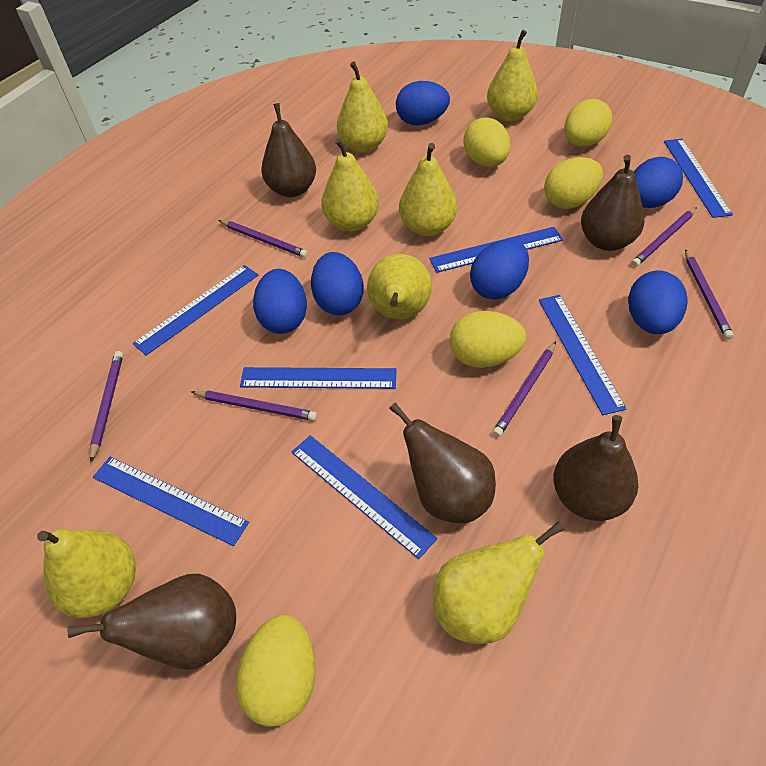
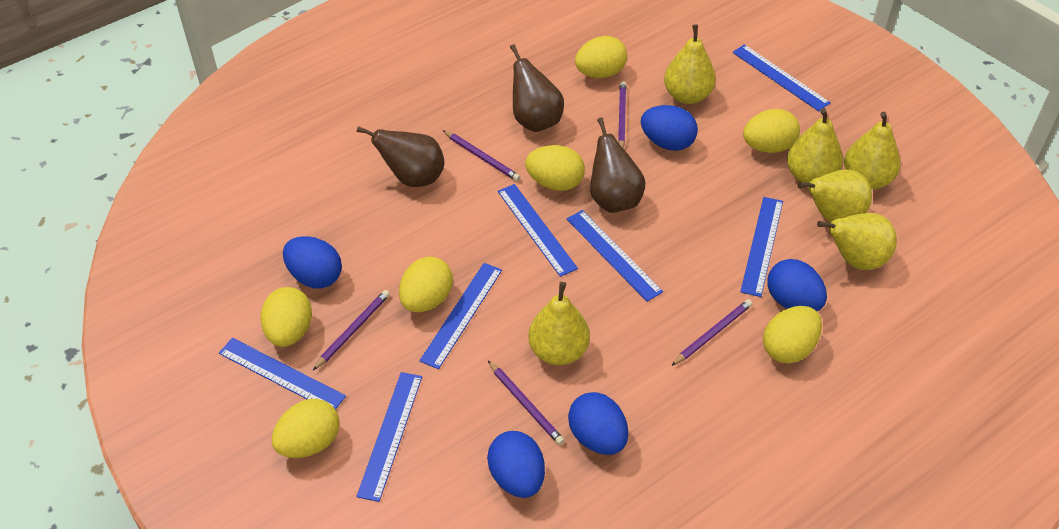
blue egg: [253,269,307,334] [311,252,364,315] [396,81,450,125] [470,239,529,299] [628,271,687,334] [634,157,683,208] = 6 -> [283,236,342,289] [487,431,545,498] [568,392,628,455] [641,105,698,151] [767,259,827,311] = 5
brown pear: [68,574,236,670] [261,103,316,197] [389,402,496,523] [553,415,638,521] [581,155,644,251] = 5 -> [357,126,444,187] [510,44,564,132] [590,117,646,213] = 3
purple pencil: [90,351,123,462] [192,391,317,421] [218,220,308,258] [493,342,556,437] [631,207,697,267] [685,249,734,340] = 6 -> [313,290,390,370] [443,130,520,181] [488,361,565,445] [618,81,626,148] [671,299,752,366] = 5
yellow egg: [236,615,316,727] [450,311,526,368] [464,117,511,167] [544,157,603,209] [564,99,612,147] = 5 -> [261,287,312,347] [272,399,340,458] [399,257,453,312] [525,145,585,191] [575,36,627,78] [743,109,800,153] [763,306,822,364] = 7
yellow pear: [37,529,136,618] [321,138,379,232] [337,61,388,152] [367,254,432,319] [399,143,457,236] [433,521,565,644] [487,30,538,121] = 7 -> [528,282,590,365] [664,24,716,104] [787,108,843,183] [798,169,872,222] [817,213,897,270] [844,112,900,190] = 6

